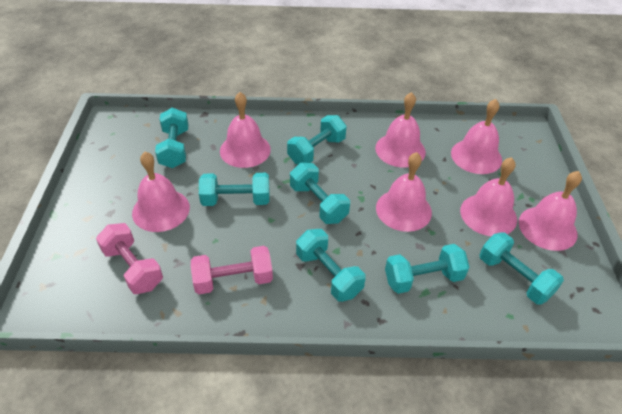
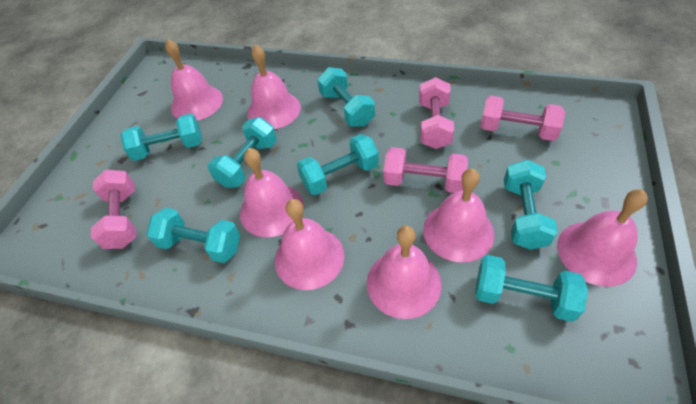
pink dumbbell: [96,223,163,294] [191,246,273,294] = 2 -> [91,170,136,249] [384,147,468,193] [419,77,454,149] [480,96,565,141] = 4

